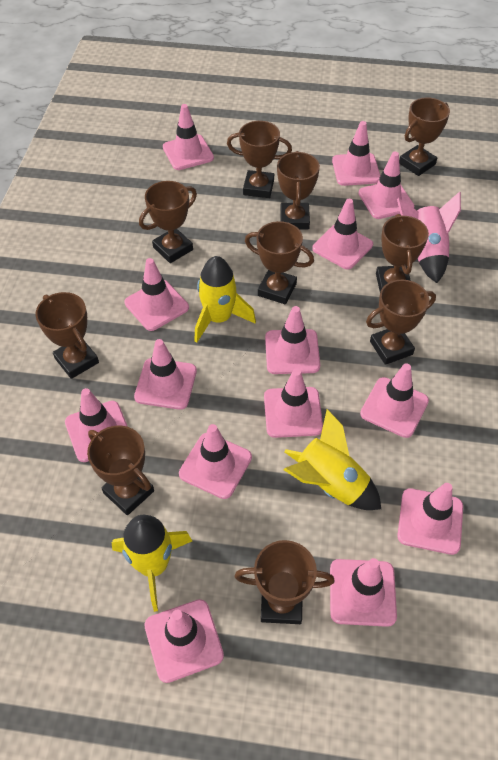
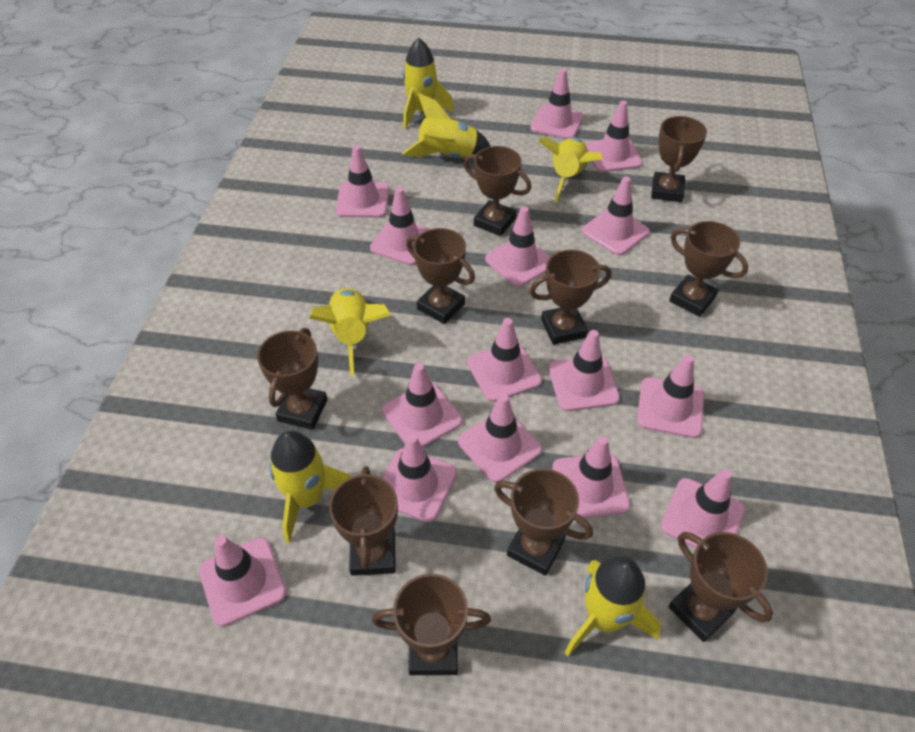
pink rocket: [397,192,461,283] = 1 -> none = 0
pink traffic cone: [65,388,128,462] [125,258,189,331] [134,339,197,410] [144,599,224,683] [163,104,214,170] [179,424,252,499] [264,369,323,438] [265,306,320,374] [312,199,373,269] [330,558,397,627] [332,121,380,186] [358,152,414,219] [360,363,429,438] [397,483,463,555] = 14 -> [199,536,287,627] [336,145,389,218] [370,187,430,265] [382,363,462,448] [382,434,457,522] [458,394,542,483] [467,318,542,402] [485,207,550,287] [530,69,583,139] [548,330,620,411] [553,436,630,518] [582,176,650,255] [586,101,642,172] [637,355,704,438] [661,469,745,548] = 15
yellow rocket: [112,515,192,612] [194,256,256,343] [283,409,381,510] = 3 -> [269,431,351,543] [309,288,391,376] [402,93,491,157] [403,38,454,129] [539,137,603,203] [565,557,661,656] = 6

